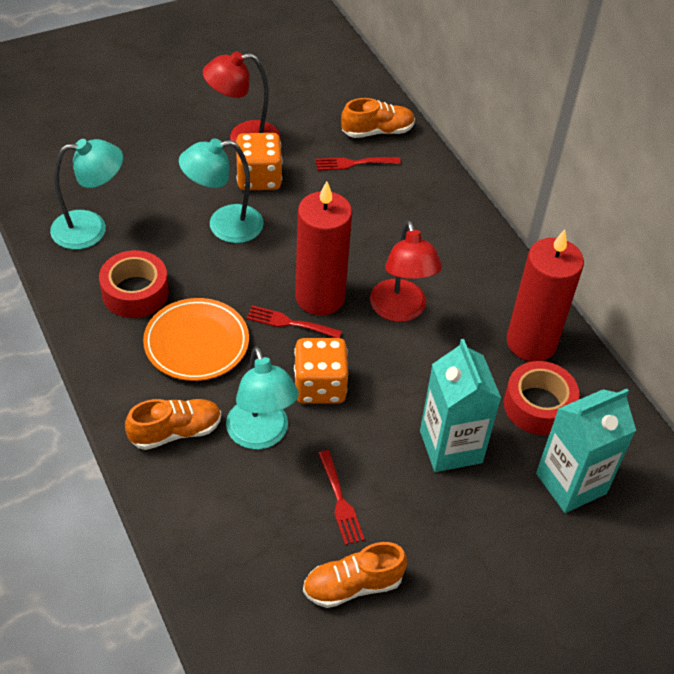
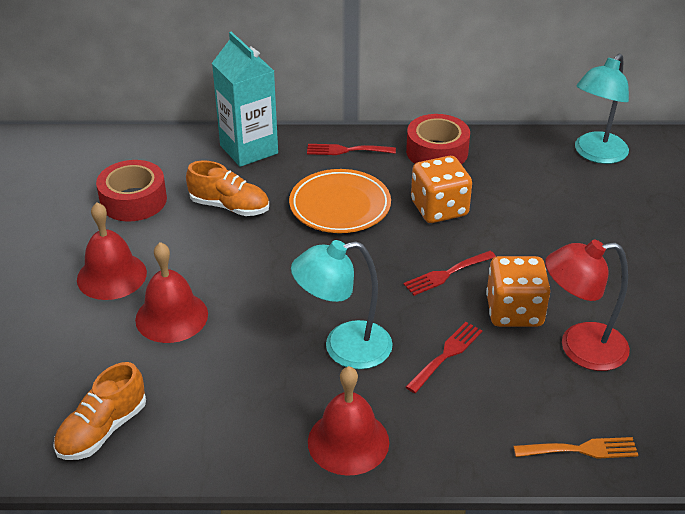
orange fork: none = 0 -> [513,437,638,459] = 1
orange shoe: [125,399,221,450] [303,542,407,608] [341,98,415,138] = 3 -> [53,362,146,460] [186,161,269,216] = 2
red bell: none = 0 -> [77,202,147,300] [135,242,208,343] [308,367,389,476] = 3
red candle: [295,181,352,315] [507,229,584,362] = 2 -> none = 0
red lamp: [203,51,280,142] [370,220,442,322] = 2 -> [545,240,630,371] = 1
turquoise carton: [420,339,501,472] [536,389,636,513] = 2 -> [212,32,278,167] = 1
turquoise lamp: [50,139,123,250] [179,138,264,243] [226,346,299,449] = 3 -> [291,240,393,369] [575,54,629,164] = 2

